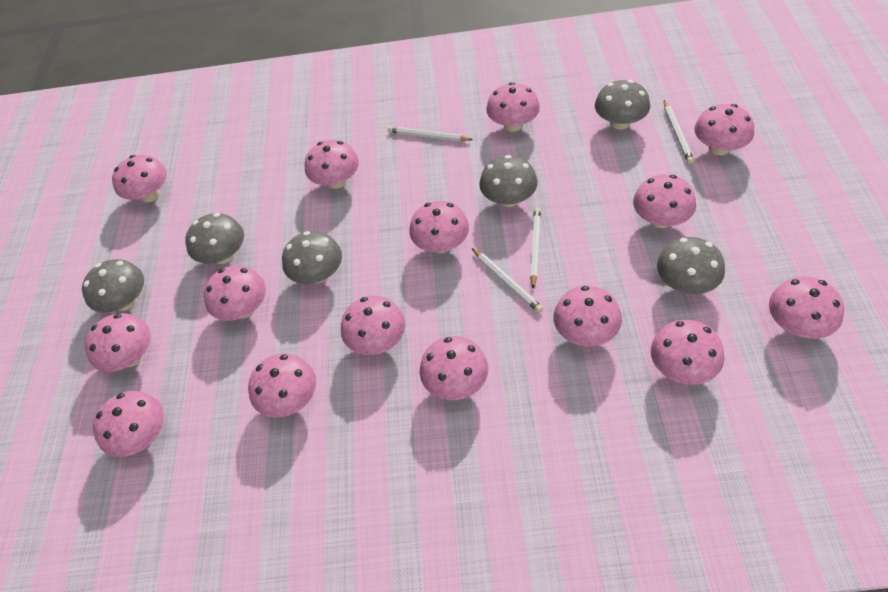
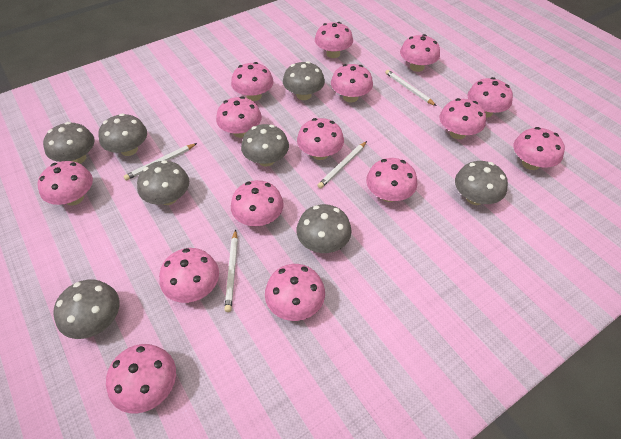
grey mushroom: [82,259,144,313] [185,213,244,264] [282,231,342,284] [479,155,538,207] [595,80,650,130] [657,237,725,294] = 6 -> [43,122,95,164] [53,279,120,339] [98,113,147,156] [137,160,189,205] [241,124,289,167] [283,61,325,100] [296,204,352,253] [455,161,508,205] = 8

